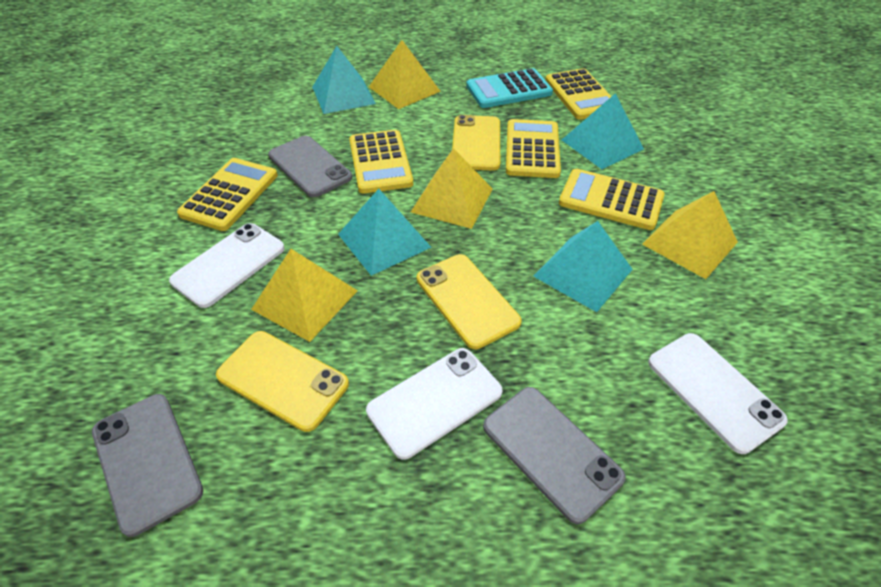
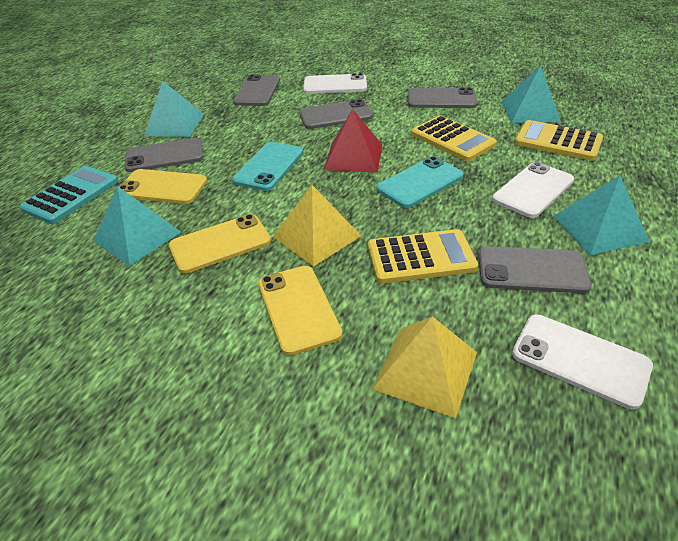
grey phone: [92,394,203,537] [268,136,352,197] [483,387,626,524] = 3 -> [124,138,204,172] [233,74,280,106] [299,99,373,129] [408,87,477,108] [478,246,592,293] = 5
red pyramid: none = 0 -> [324,109,382,173] = 1
turquoise phone: none = 0 -> [232,142,303,191] [377,156,463,208] = 2
yellow calculator: [177,158,278,231] [349,130,413,193] [506,119,561,178] [545,68,612,120] [559,169,665,230] = 5 -> [368,229,478,284] [411,116,497,161] [514,120,603,161] = 3
yellow pyramid: [251,249,358,342] [369,40,441,109] [411,148,493,229] [642,191,738,279] = 4 -> [273,185,361,267] [372,316,477,419] = 2

